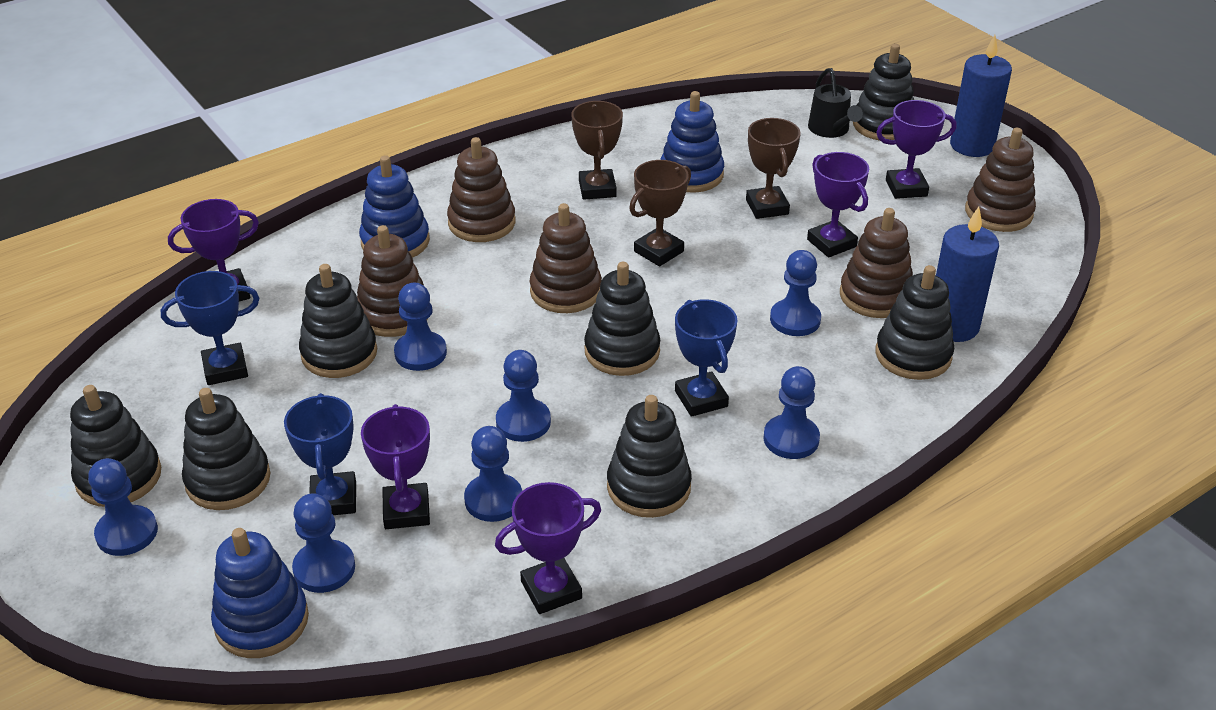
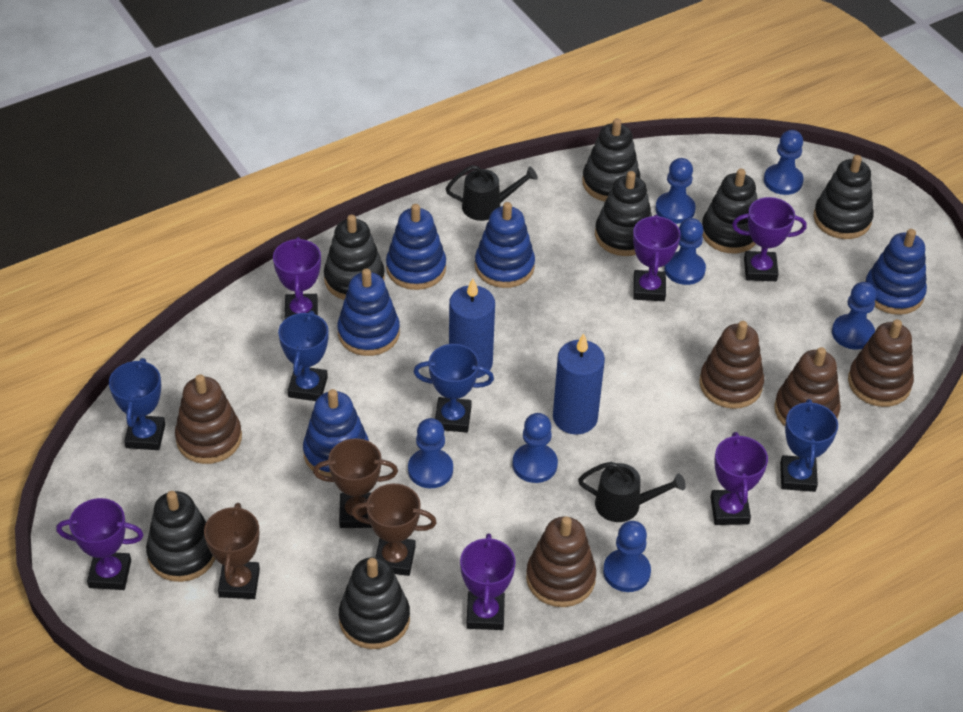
black watering can: [808,68,863,138] = 1 -> [446,165,538,221] [578,462,686,522] = 2
blue stacking toy: [211,528,309,658] [359,155,430,258] [660,91,724,193] = 3 -> [303,389,369,477] [337,269,400,356] [386,204,446,290] [475,202,535,288] [865,229,927,315] = 5
blue trophy: [161,271,260,385] [284,393,356,515] [675,299,738,417] = 3 -> [109,358,165,450] [278,311,329,401] [414,344,494,433] [780,399,838,492] = 4
purple trophy: [168,199,259,301] [361,404,430,529] [495,482,601,614] [807,152,869,258] [876,100,956,199] = 5 -> [56,498,144,590] [273,237,321,319] [460,533,516,630] [633,214,681,301] [710,432,768,525] [732,197,807,281] = 6

